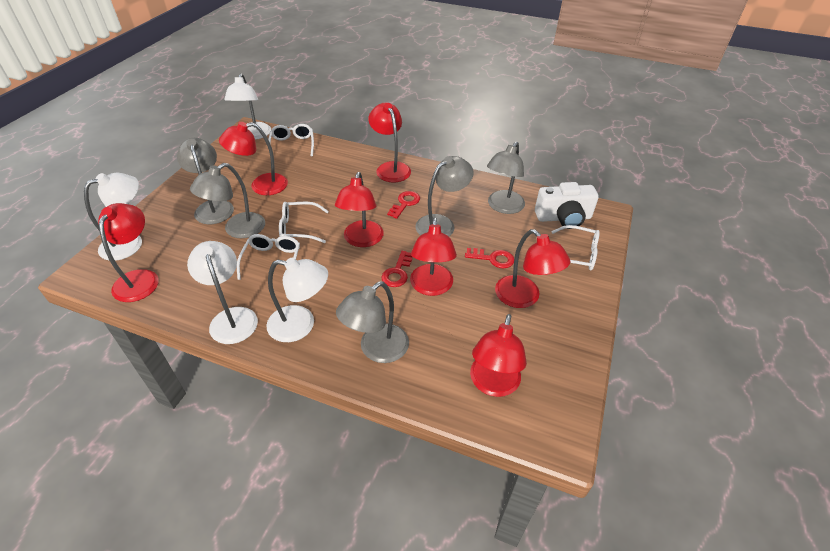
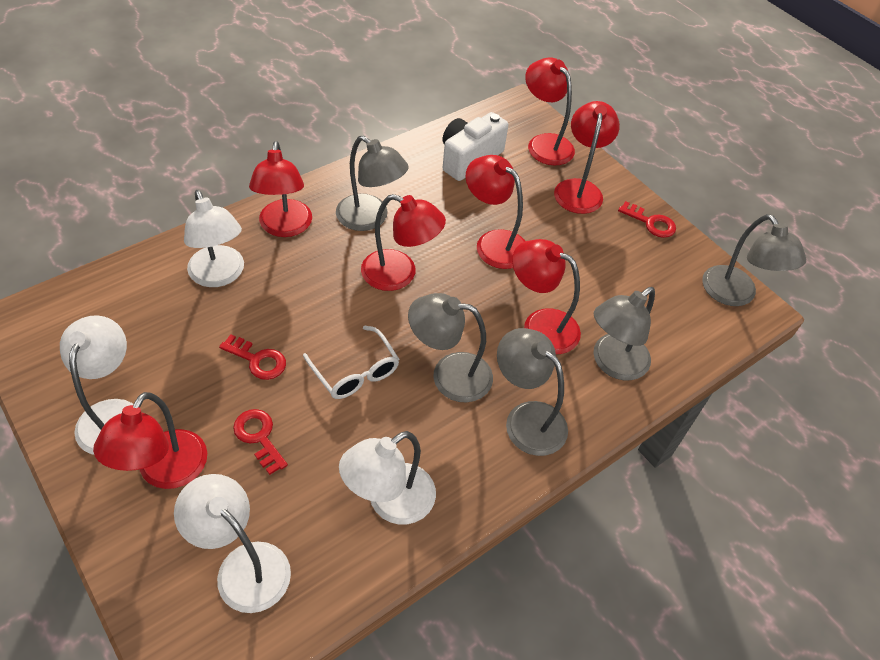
white glasses: [237,234,300,280] [268,124,314,156] [279,202,329,243] [551,225,600,270] = 4 -> [303,326,399,399] = 1

